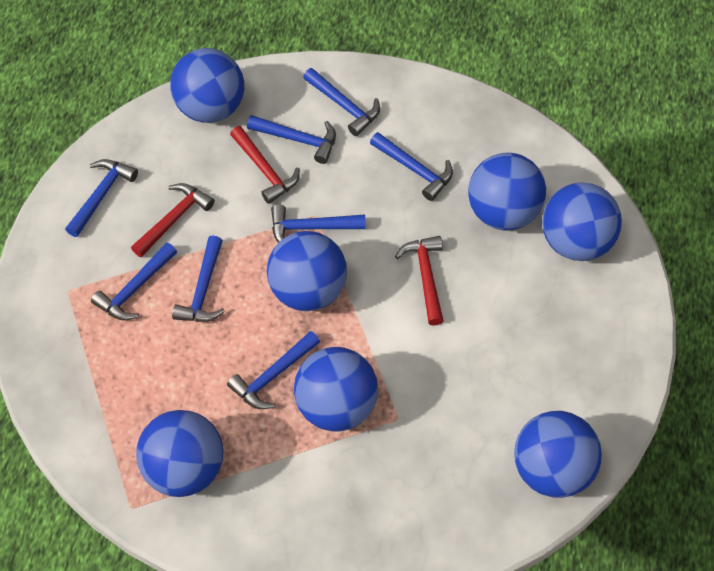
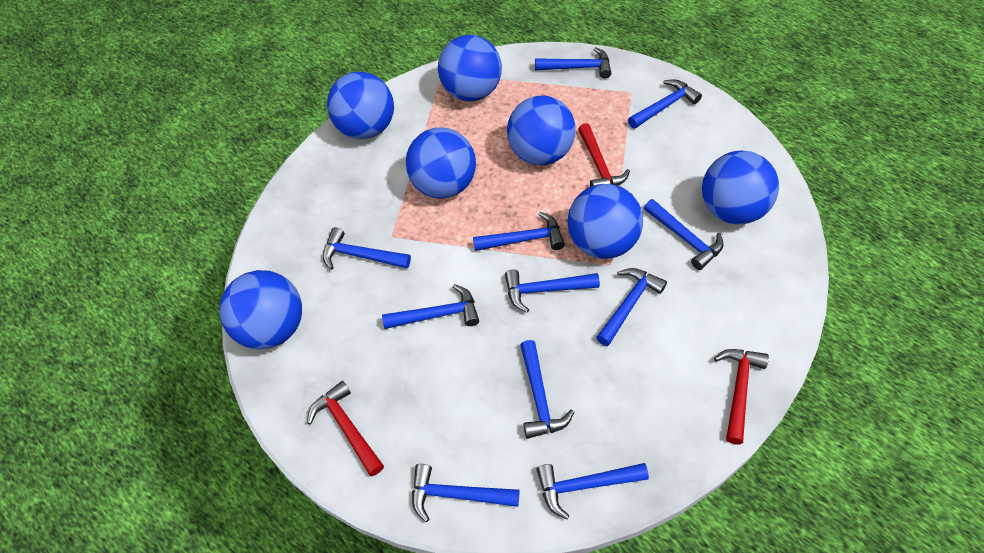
blue hammer: [65,159,138,237] [91,242,177,320] [172,235,225,322] [227,331,320,409] [247,115,336,164] [271,204,366,243] [303,68,380,136] [370,132,453,201] = 8 -> [323,227,411,270] [382,284,479,329] [412,464,520,522] [473,212,565,251] [505,269,600,312] [520,340,574,439] [535,47,611,79] [536,463,649,519] [596,268,667,346] [628,79,702,128] [644,199,723,270] = 11

